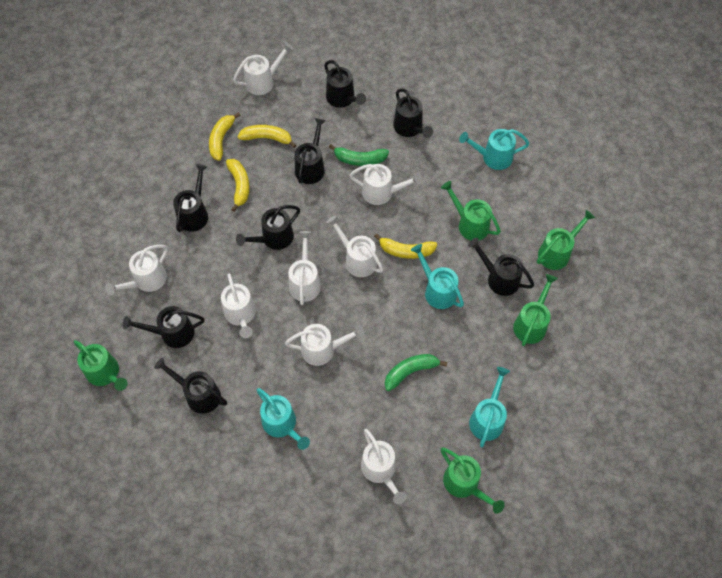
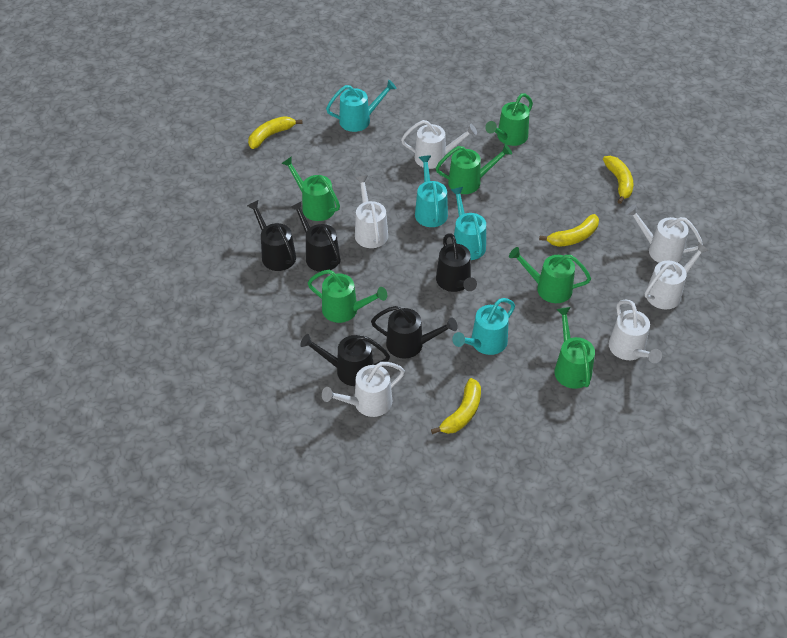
black watering can: [123,306,204,348] [154,358,227,414] [173,164,208,232] [236,205,300,250] [295,118,326,184] [324,60,366,108] [393,88,433,138] [468,238,534,296] = 8 -> [247,200,296,271] [291,201,341,272] [300,334,390,386] [371,306,458,359] [436,233,477,292] = 5
green banana: [329,144,389,166] [385,354,447,391] = 2 -> none = 0
green watering can: [74,340,128,391] [441,181,501,241] [441,448,505,514] [513,274,557,346] [537,210,595,270] = 5 -> [281,156,340,221] [308,270,387,323] [436,144,512,194] [485,93,533,146] [509,247,591,303] [554,307,595,389] = 6
white watering can: [105,245,168,295] [221,274,256,338] [233,42,293,95] [285,324,365,366] [288,231,321,305] [326,215,383,277] [350,164,422,205] [361,429,407,504] = 8 -> [322,362,405,417] [355,175,388,248] [401,120,477,169] [609,299,662,363] [625,205,703,263] [644,242,709,309] = 6

